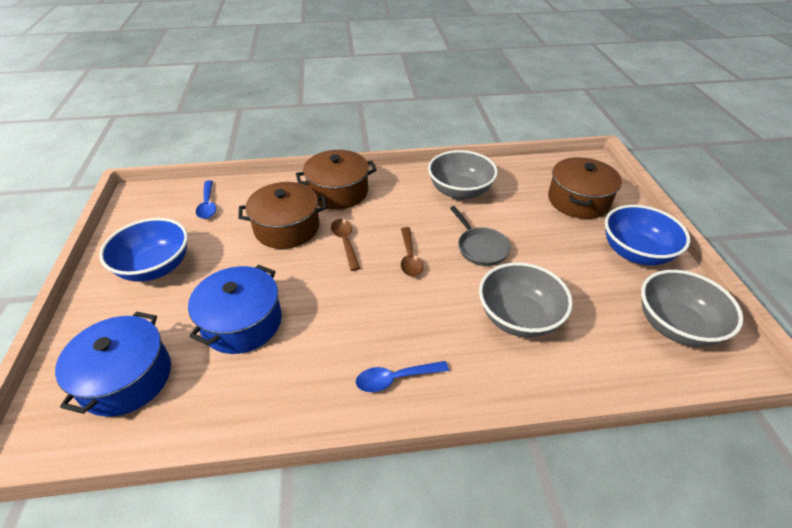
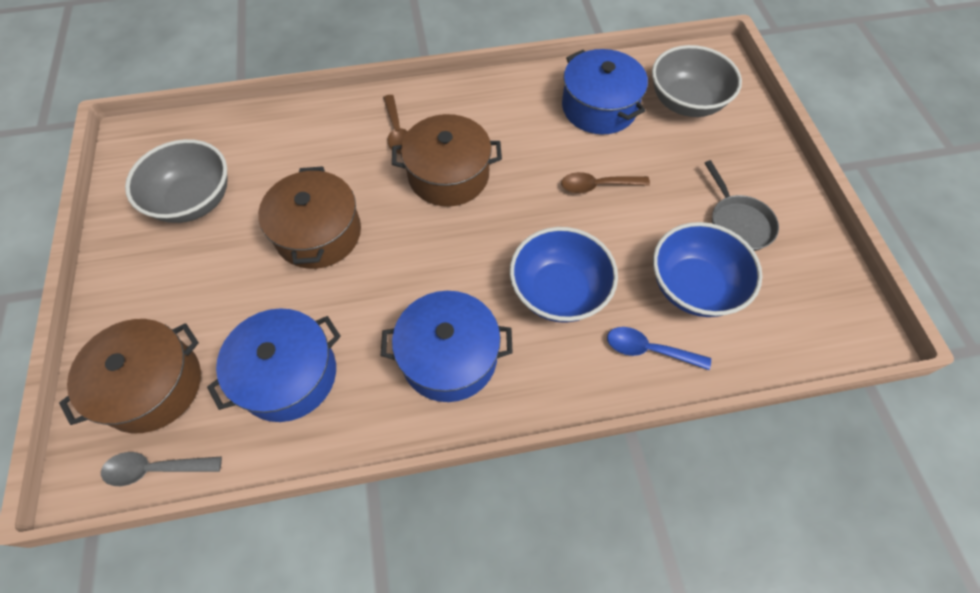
blue pot: [55,311,171,417] [188,265,282,354] = 2 -> [207,309,341,422] [381,291,513,402] [562,49,648,135] = 3
blue spoon: [196,180,216,219] [356,361,449,392] = 2 -> [607,327,711,370] = 1
grey bowl: [428,150,498,200] [479,262,573,338] [641,270,743,347] = 3 -> [125,139,228,223] [652,45,742,117] = 2
grey spoon: none = 0 -> [101,452,222,486] = 1

